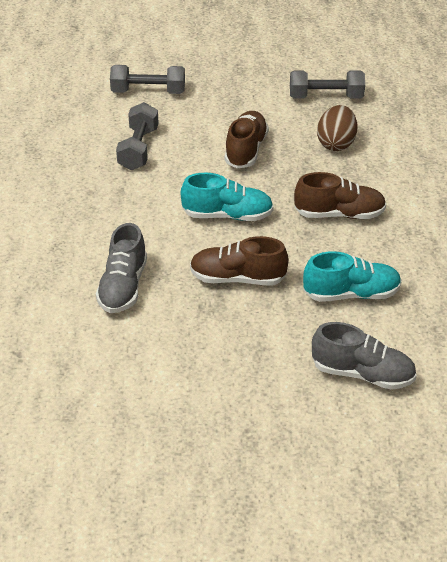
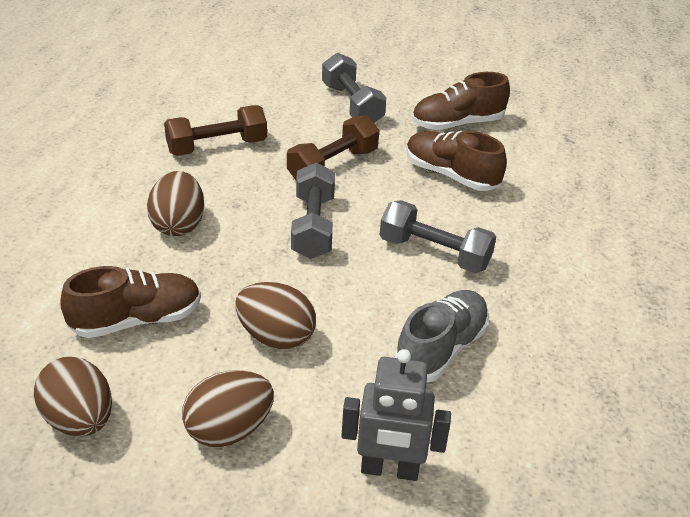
brown dumbbell: none = 0 -> [164,105,267,156] [287,115,379,180] = 2
brown egg: [317,105,357,151] = 1 -> [34,357,112,437] [147,171,204,236] [182,370,274,447] [236,282,316,350] = 4
grey robot: none = 0 -> [342,349,451,481] = 1
grey shoe: [96,223,147,313] [312,322,417,390] = 2 -> [394,290,489,383] = 1
turquoise shoe: [181,173,274,221] [303,251,402,302] = 2 -> none = 0

